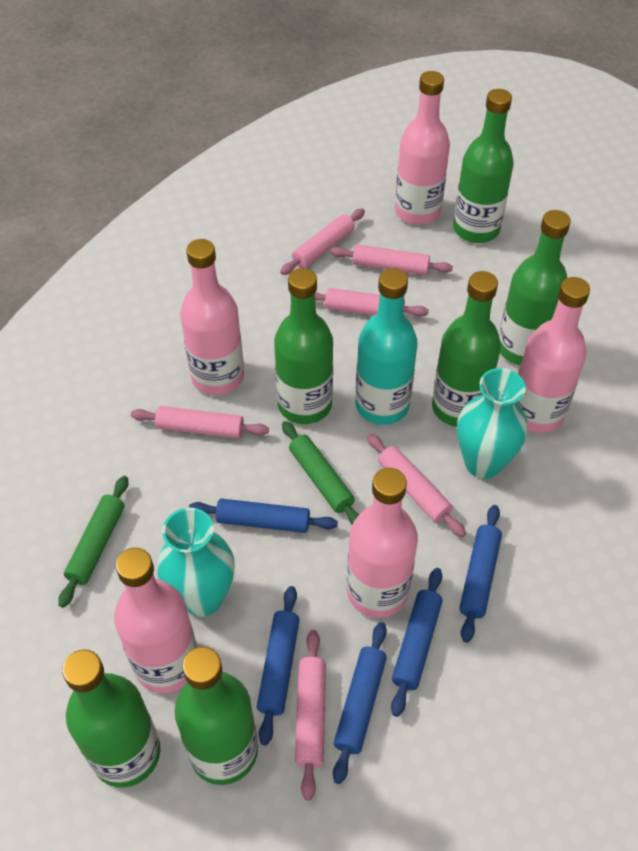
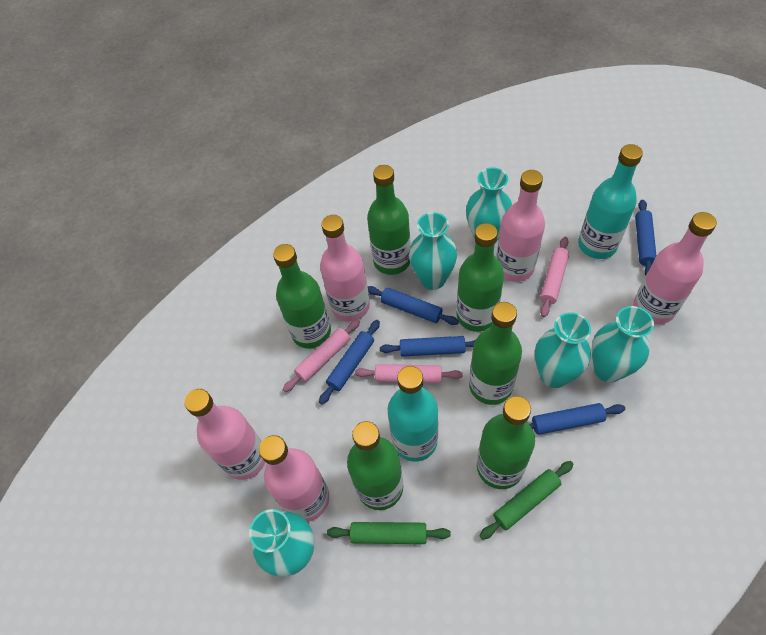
pink rolling pin: [131,406,269,438] [280,209,365,275] [295,630,326,801] [315,288,429,317] [331,245,453,275] [367,433,466,537] = 6 -> [283,319,360,392] [355,364,463,383] [540,237,569,317] = 3
turquoise bottle: [355,269,418,425] = 1 -> [388,366,438,462] [578,144,643,259] = 2
turquoise vase: [157,508,235,617] [457,368,528,479] = 2 -> [249,509,314,577] [409,212,457,290] [466,167,512,242] [535,312,591,388] [591,306,654,383] = 5

